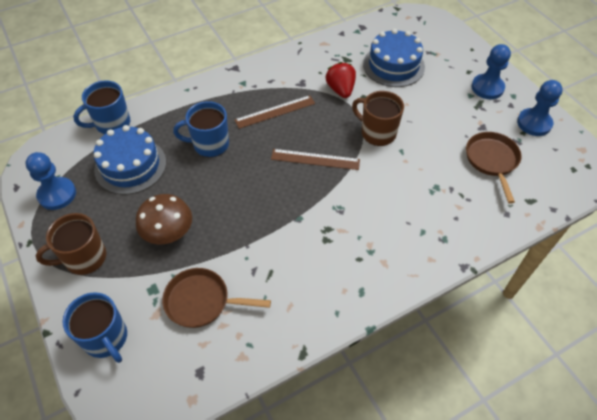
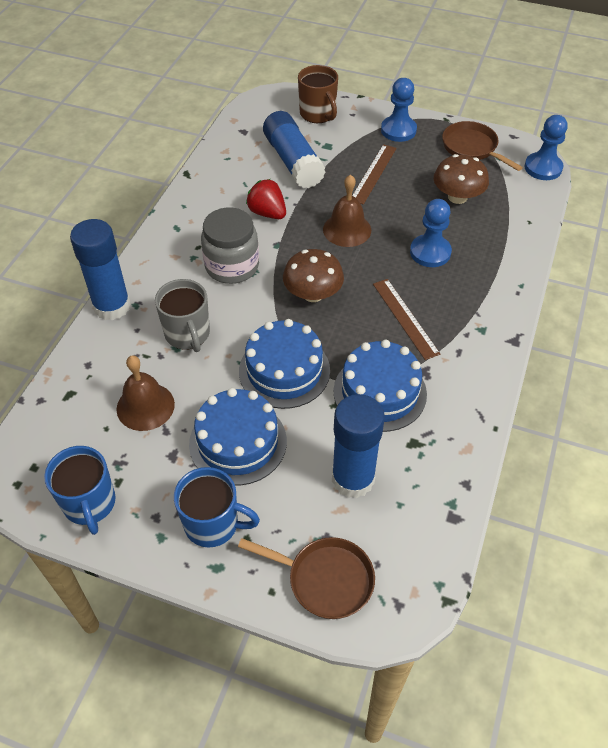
blue cake: [93,125,166,195] [363,29,425,87] = 2 -> [189,388,287,486] [239,319,330,409] [333,340,427,432] = 3
blue glue stick: none = 0 -> [70,219,131,321] [263,111,326,188] [332,394,385,498] = 3
blue mug: [62,292,127,363] [73,81,130,134] [173,101,229,157] = 3 -> [44,446,116,535] [174,467,260,548] = 2
brown bell: none = 0 -> [116,355,175,431] [323,174,371,247] = 2
brown mug: [35,213,106,275] [352,91,404,146] = 2 -> [298,65,338,123] = 1
brown mushroom: [136,194,192,244] = 1 -> [283,249,344,302] [434,154,489,204] = 2
grey jar: none = 0 -> [201,208,259,284] = 1
grey mug: none = 0 -> [155,279,210,352] = 1

